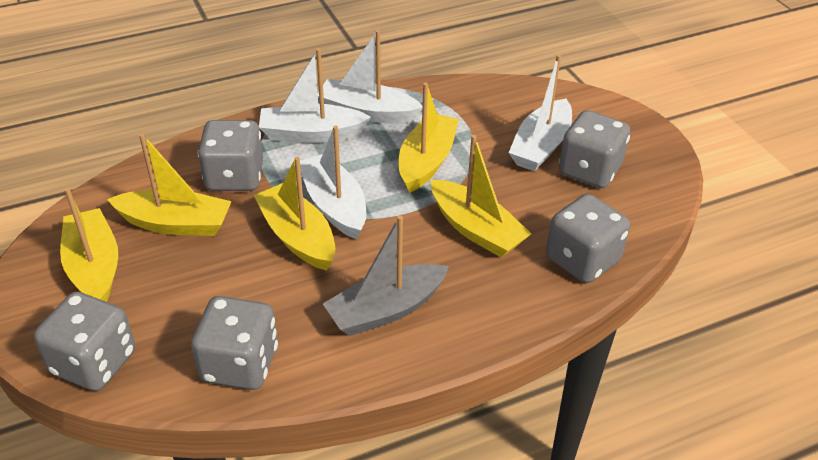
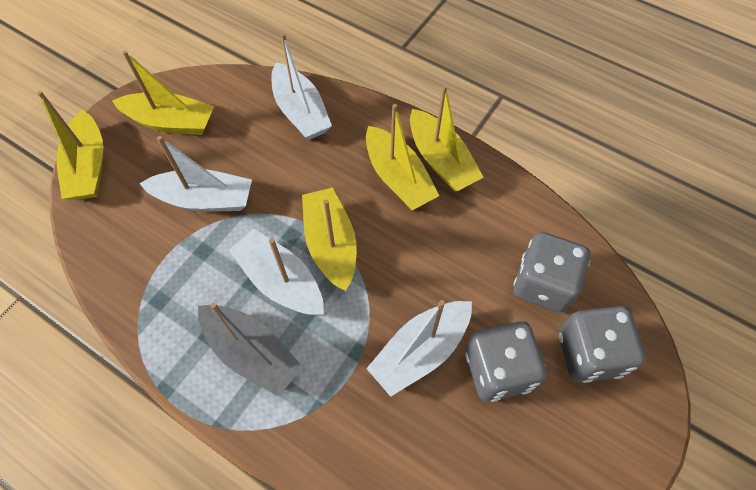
grey dice: [34,292,135,391] [191,296,278,390] [198,120,263,191] [546,194,630,283] [559,110,630,188] = 5 -> [465,321,547,402] [513,232,590,312] [559,306,646,383] = 3

